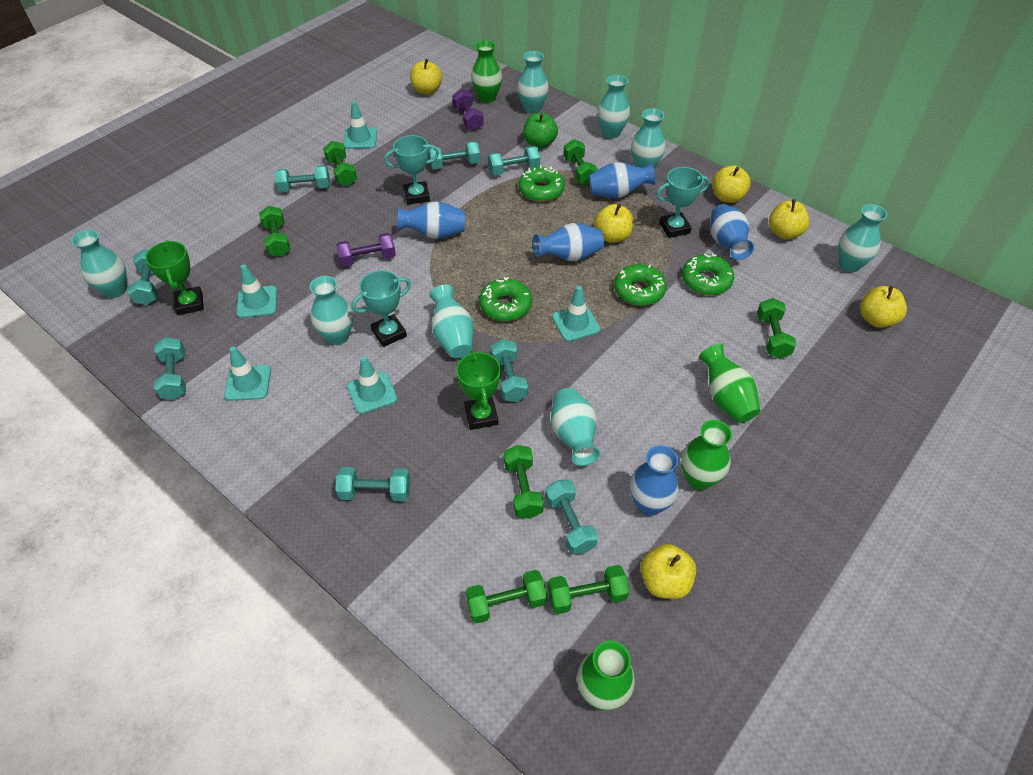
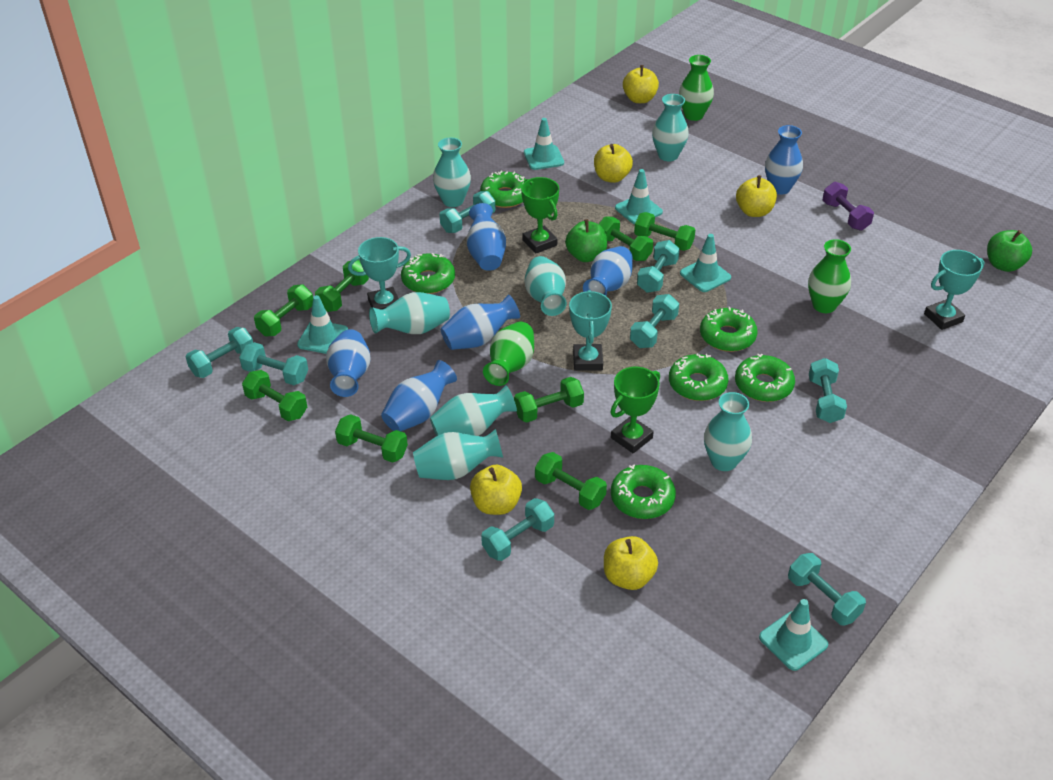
blue vase: [397,201,465,239] [533,223,604,261] [589,162,655,198] [630,445,679,516] [710,204,754,260] = 5 -> [326,329,371,397] [381,360,457,431] [441,295,520,350] [467,203,506,271] [583,246,633,296] [765,125,803,194] = 6
green apple: [523,113,558,148] = 1 -> [565,219,607,262] [987,230,1032,272] = 2
green donut: [479,277,532,321] [519,166,565,202] [614,264,667,306] [682,253,734,295] = 4 -> [401,253,455,294] [480,171,526,208] [611,464,676,519] [669,354,729,401] [700,307,757,352] [735,354,795,402] = 6
green dumbbell: [259,206,291,257] [323,141,357,186] [466,570,547,624] [504,445,544,519] [548,565,629,614] [563,139,598,186] [757,298,796,359] = 7 -> [242,370,307,421] [254,284,313,336] [315,260,369,312] [335,414,408,463] [514,377,584,423] [535,452,607,510] [599,216,653,261] [634,212,695,251] = 8
green vase: [471,40,502,103] [577,641,635,711] [681,420,732,490] [699,344,760,423] = 4 -> [483,322,534,386] [679,55,714,121] [808,239,851,313] = 3
purple dumbbell: [336,233,396,267] [452,89,484,131] = 2 -> [823,182,874,231] = 1
turquoise vase: [71,229,127,298] [310,276,353,345] [430,284,474,358] [517,51,549,114] [551,388,600,466] [597,75,630,138] [631,108,665,169] [838,204,887,272] = 8 -> [369,292,450,334] [413,429,503,480] [430,385,517,436] [433,137,471,207] [525,256,567,316] [652,94,689,161] [704,392,752,471] = 7
yellow apple: [410,59,442,94] [594,204,633,243] [641,544,696,599] [712,165,751,203] [769,199,810,239] [860,286,907,328] = 6 -> [470,465,522,515] [594,144,633,183] [604,536,658,590] [623,65,659,103] [736,175,777,217] = 5

